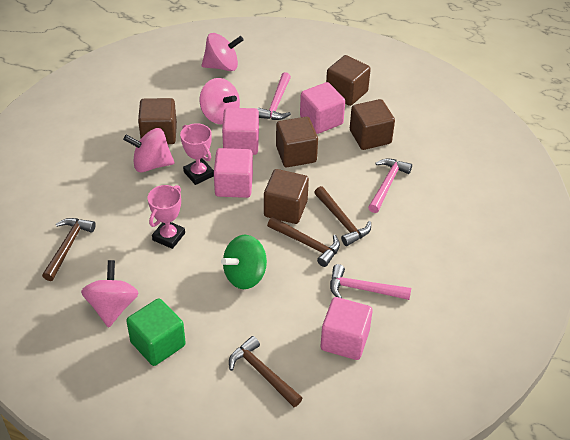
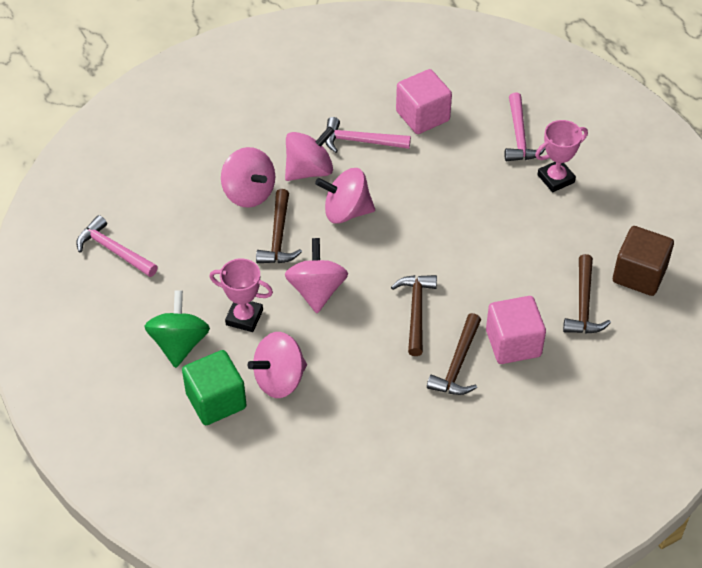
brown cube: [138,98,177,144] [264,169,309,224] [276,117,318,167] [326,55,371,106] [350,99,395,150] = 5 -> [613,226,674,296] = 1
pink cube: [214,148,253,198] [222,108,259,155] [300,82,345,134] [321,297,373,360] = 4 -> [396,69,452,134] [486,296,546,364] = 2
pink spinning top: [81,260,138,328] [123,128,175,172] [200,78,240,125] [202,33,244,71] = 4 -> [221,147,275,208] [248,332,307,398] [285,126,334,181] [285,238,348,313] [315,168,375,224] = 5

